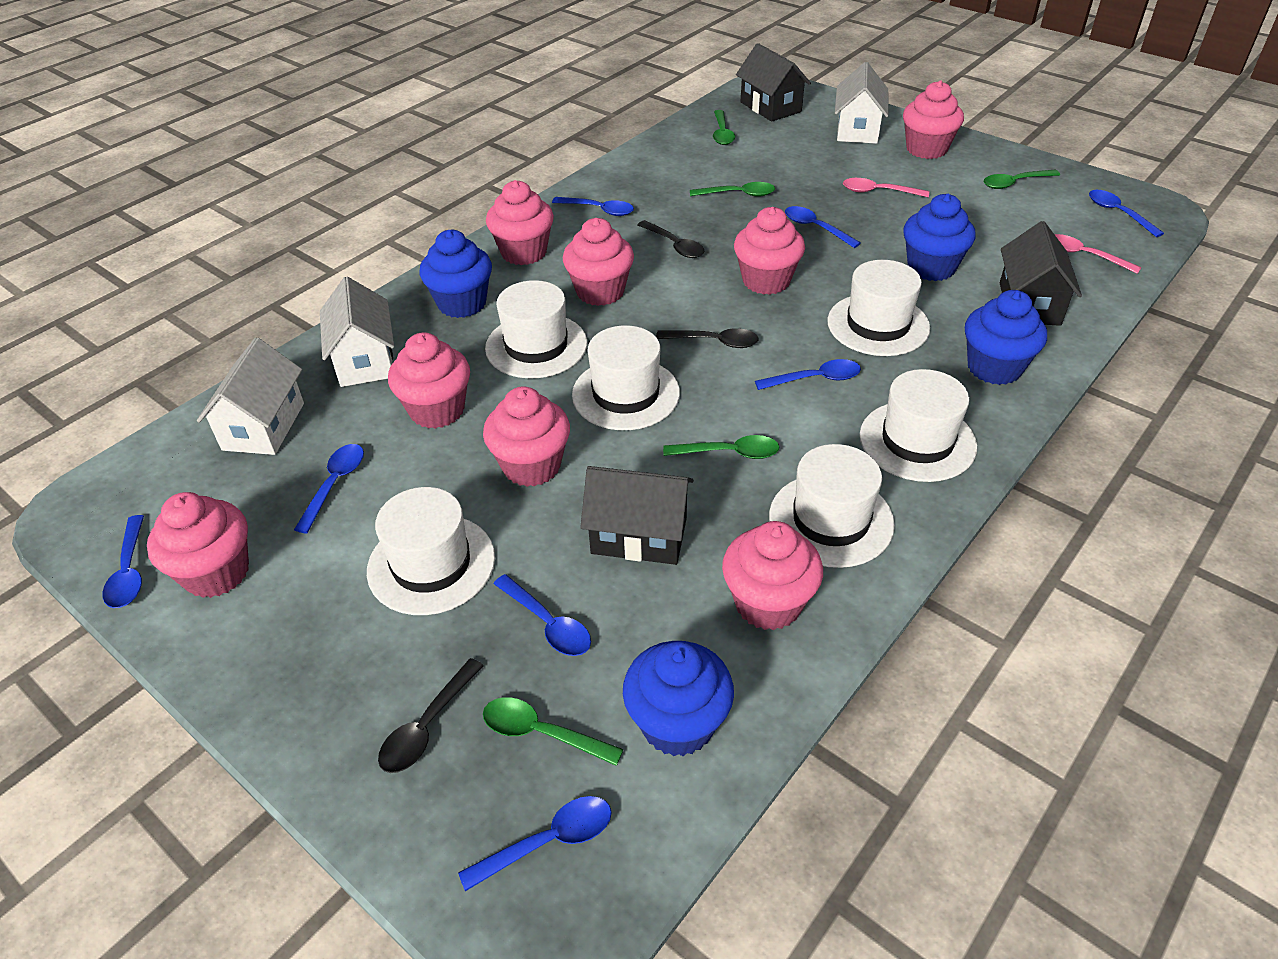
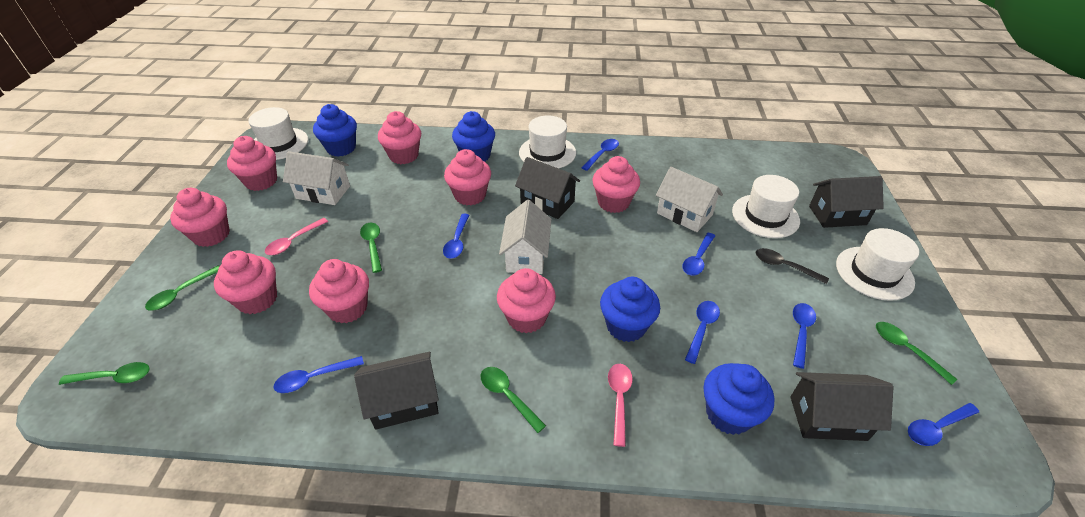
black house: [580,466,694,565] [736,43,811,122] [1000,221,1082,326] = 3 -> [354,352,439,430] [515,157,580,219] [790,372,893,441] [809,176,884,228] = 4
black spoon: [378,658,483,773] [637,220,704,258] [656,328,759,348] = 3 -> [756,248,829,284] = 1
blue spoon: [103,515,144,608] [294,444,364,534] [458,796,612,891] [493,574,591,656] [552,197,634,216] [755,359,861,390] [785,206,861,248] [1089,190,1164,237] = 8 -> [273,356,364,393] [443,214,469,259] [581,139,619,171] [683,233,715,276] [685,301,720,364] [793,303,816,369] [908,403,979,446] = 7
white hat: [367,487,495,615] [485,280,587,379] [572,326,680,430] [769,444,895,568] [827,260,930,356] [860,369,977,482] = 6 -> [249,107,308,160] [519,115,576,169] [732,175,800,238] [836,228,919,301] = 4

